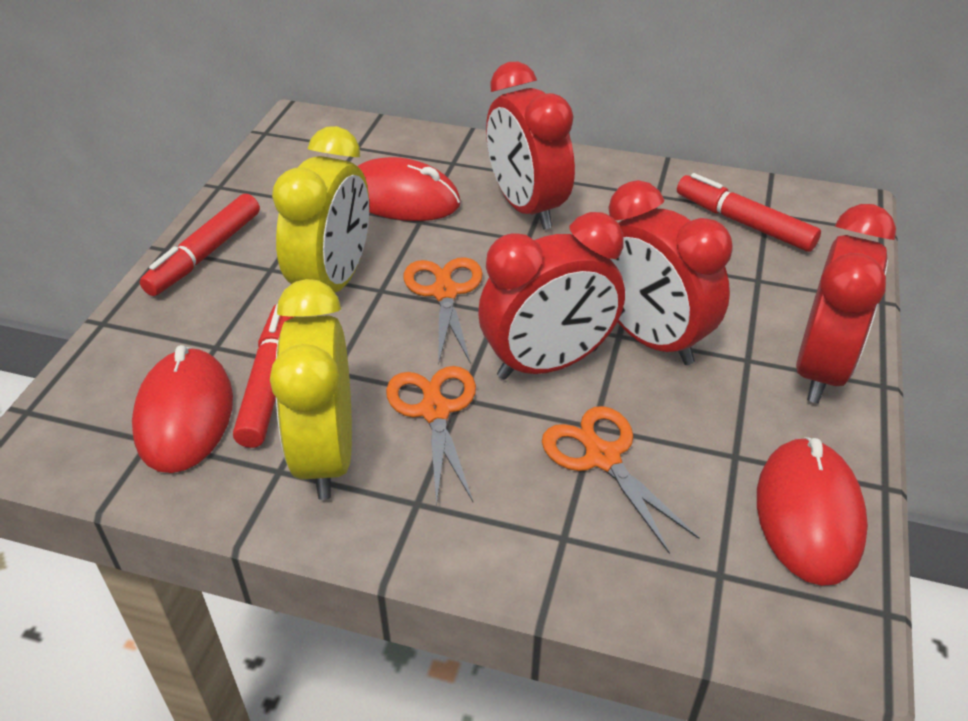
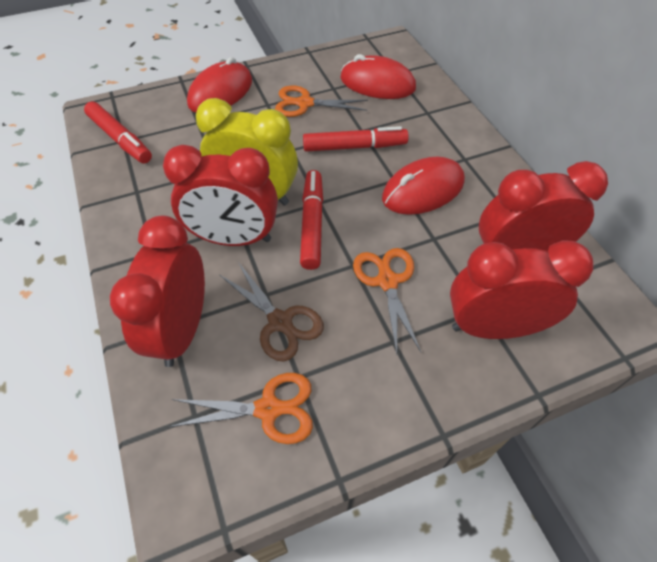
brown scissors: none = 0 -> [220,262,324,362] = 1
yellow clock: [270,279,352,500] [272,126,369,293] = 2 -> [196,98,298,206] = 1

